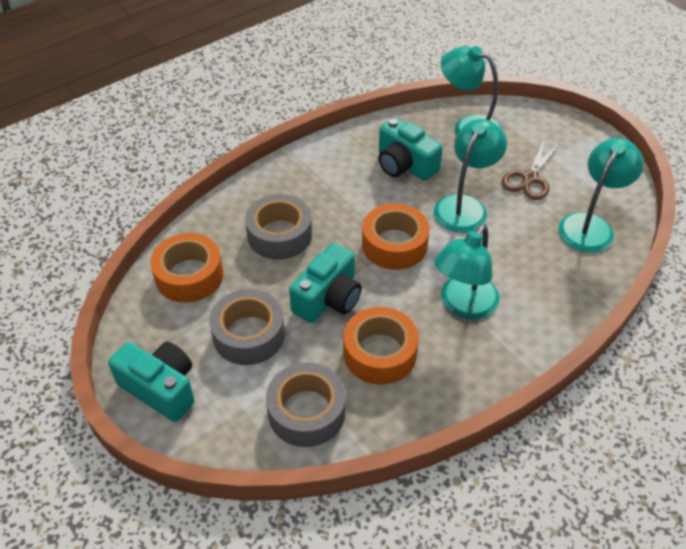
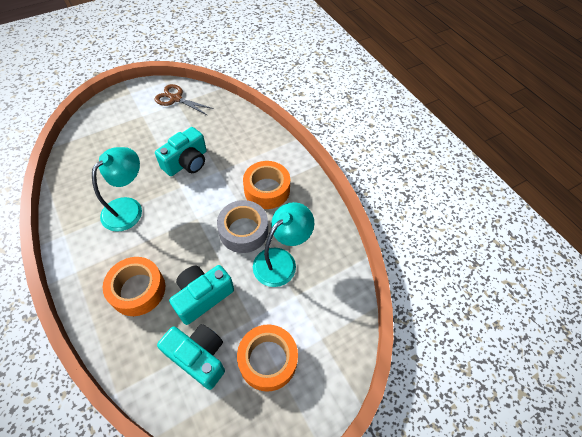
grey tape: [209,289,285,365] [245,194,312,260] [266,363,346,447] = 3 -> [217,200,268,253] = 1
turquoise lamp: [434,119,507,233] [434,224,500,320] [441,46,503,135] [558,138,644,253] = 4 -> [92,147,142,231] [253,202,314,287] = 2

